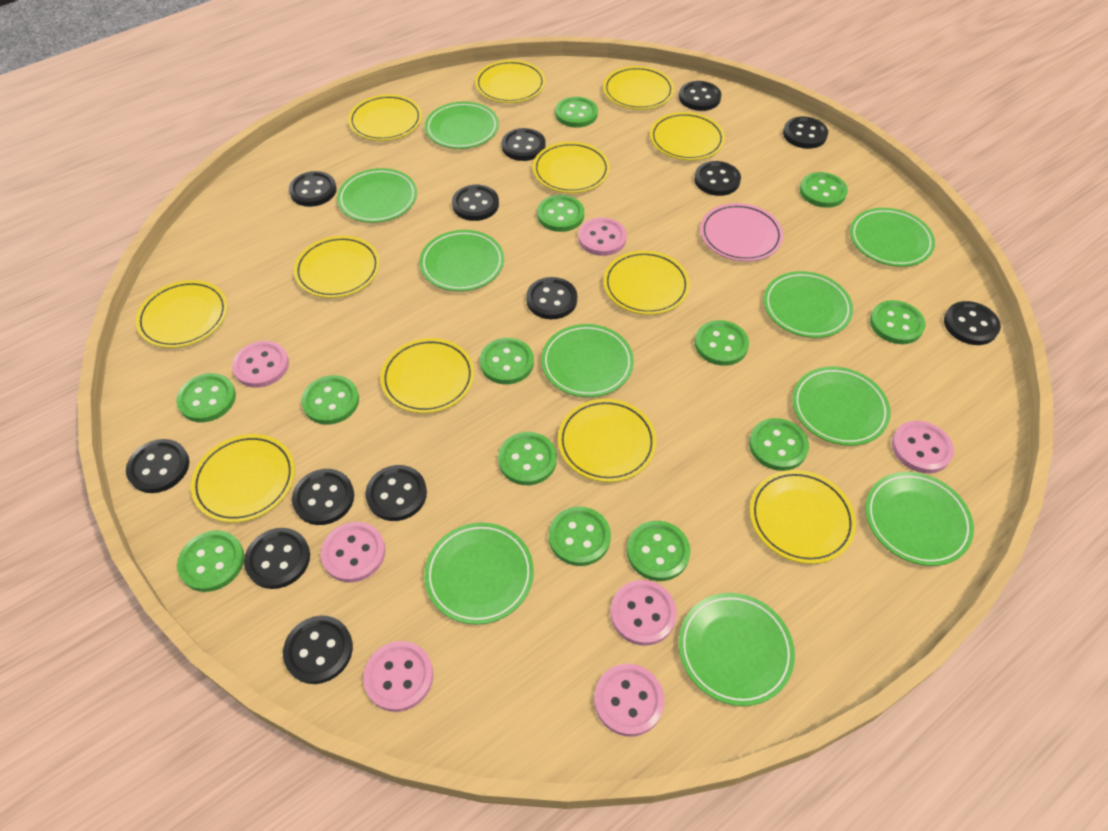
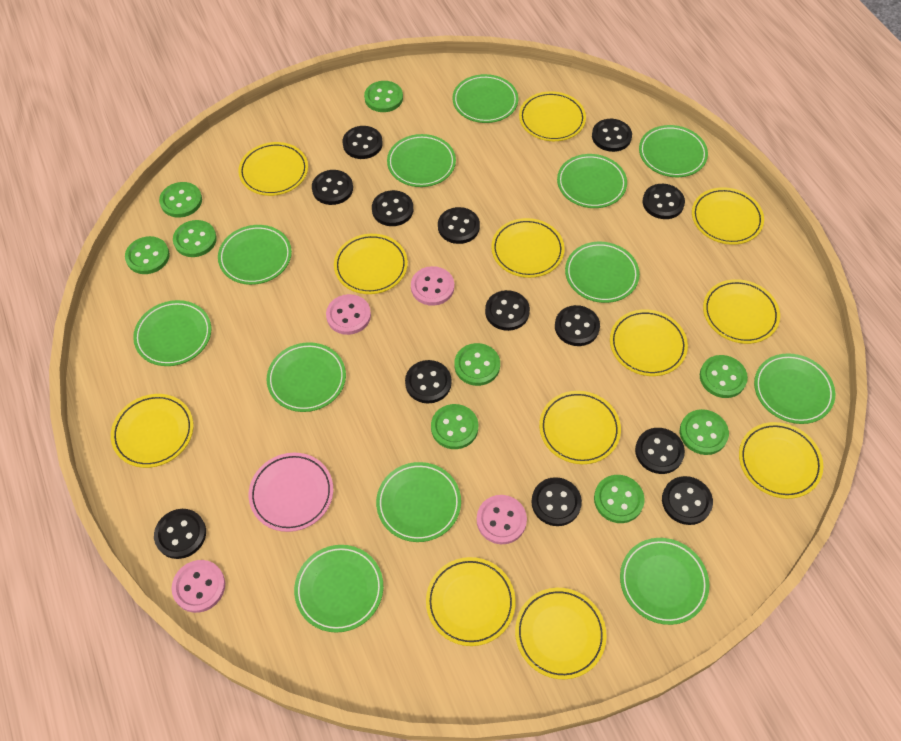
green button: [176,373,236,422] [177,530,244,592] [301,375,359,425] [480,338,534,384] [498,432,557,485] [537,195,584,232] [549,507,611,566] [555,97,598,128] [627,521,690,581] [695,320,749,366] [749,418,809,471] [800,172,848,208] [870,300,926,344] = 13 -> [125,236,170,274] [159,182,202,218] [173,220,217,257] [364,81,403,112] [431,404,478,449] [455,343,500,386] [594,475,645,523] [680,409,729,455] [700,355,748,398] = 9
green plate: [337,168,417,223] [420,230,504,291] [424,523,534,625] [425,101,499,149] [541,324,634,397] [679,593,795,706] [764,271,853,338] [792,366,891,446] [850,208,935,267] [865,472,974,566] = 10 -> [133,300,211,366] [218,225,292,285] [267,342,346,412] [294,545,383,633] [376,462,461,542] [387,134,456,187] [452,74,519,123] [557,154,627,208] [565,242,640,303] [620,538,709,625] [639,125,708,177] [754,353,835,424] = 12
pink button: [232,341,289,388] [321,522,385,582] [363,641,433,712] [578,217,627,256] [594,664,664,736] [611,580,677,646] [892,421,954,473] = 7 -> [171,560,225,613] [326,294,371,335] [411,266,454,306] [477,495,527,544] = 4

